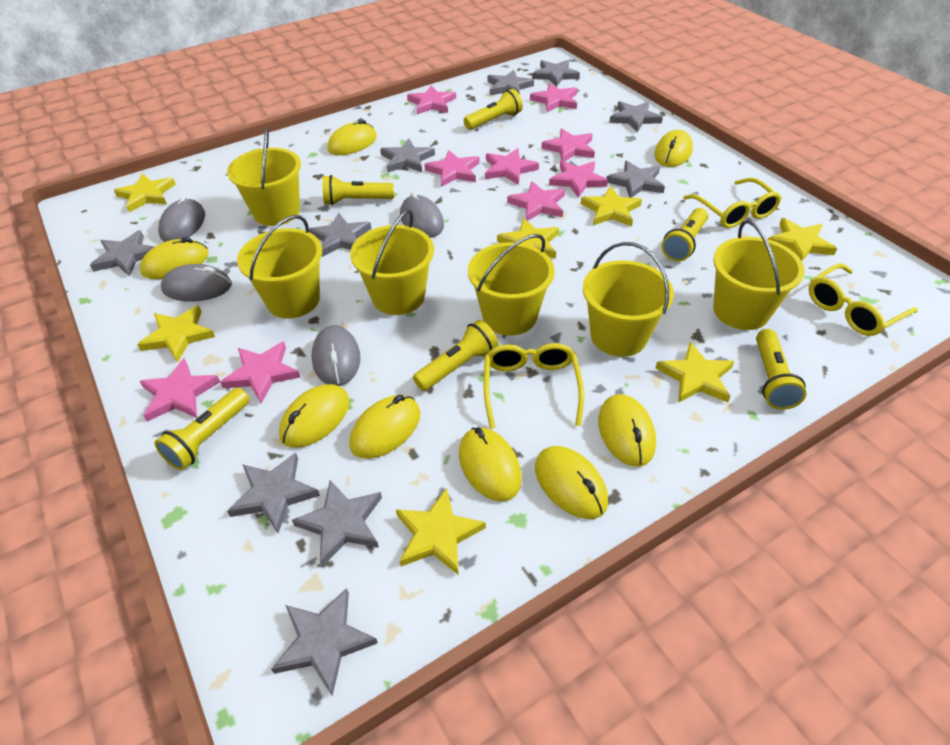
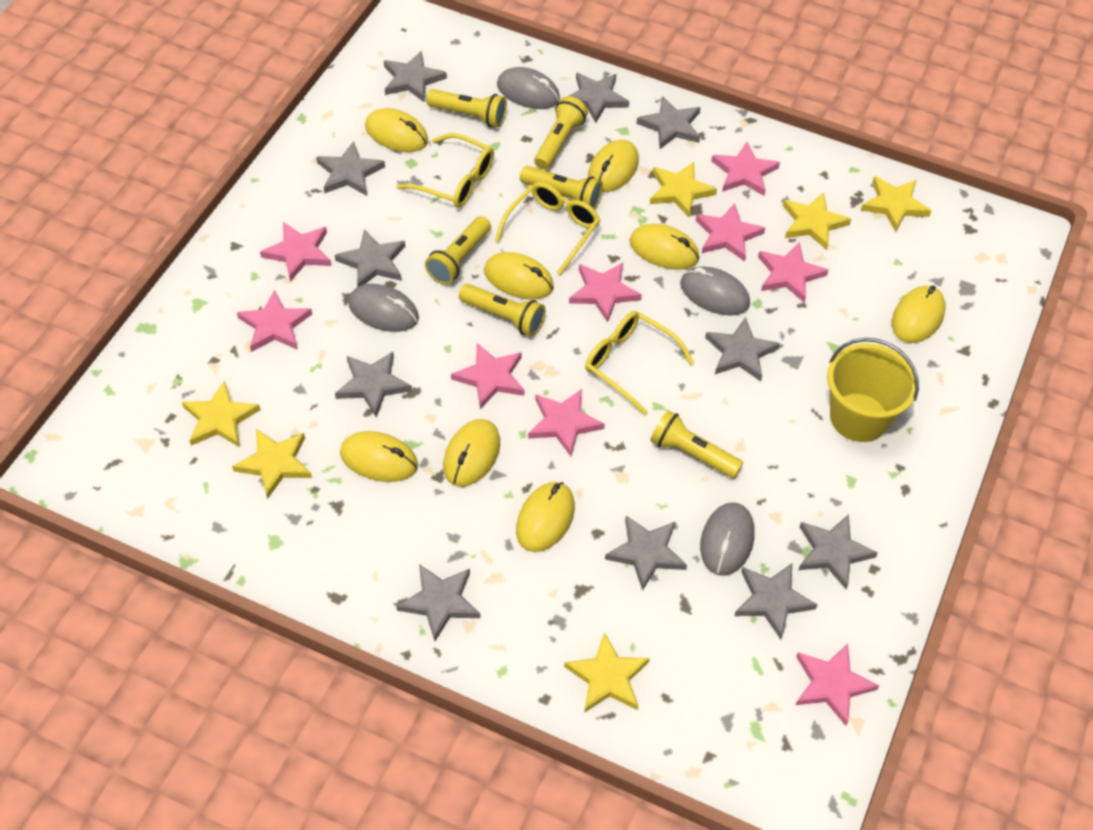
grey star: [90,230,154,276] [227,452,320,533] [271,588,378,696] [292,480,382,566] [309,213,371,257] [380,139,435,172] [487,70,534,95] [532,60,580,87] [606,160,665,198] [609,101,663,132] = 10 -> [316,141,385,196] [335,229,405,287] [335,352,412,417] [384,51,447,102] [397,564,480,641] [569,72,629,123] [605,516,687,591] [636,96,700,149] [705,317,780,381] [735,563,818,639] [799,514,878,589] = 11
yellow bucket: [227,127,301,226] [237,215,322,318] [350,209,434,315] [468,234,555,336] [583,242,674,357] [713,220,804,330] = 6 -> [827,338,919,442] = 1
yellow star: [114,173,176,213] [137,305,215,362] [396,488,486,576] [497,218,559,259] [581,186,642,227] [655,342,735,403] [768,218,837,261] = 7 -> [182,381,260,447] [232,429,312,499] [564,632,650,713] [650,162,717,218] [783,192,851,250] [861,176,931,232] = 6

